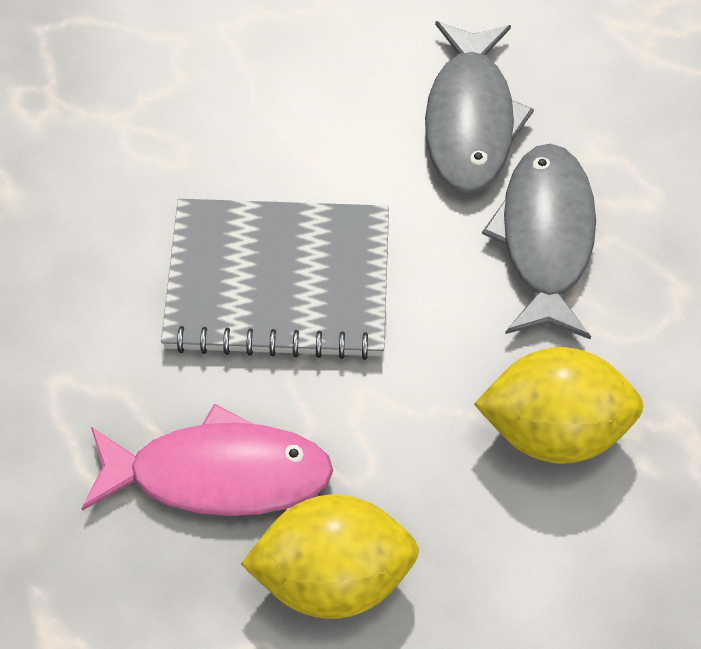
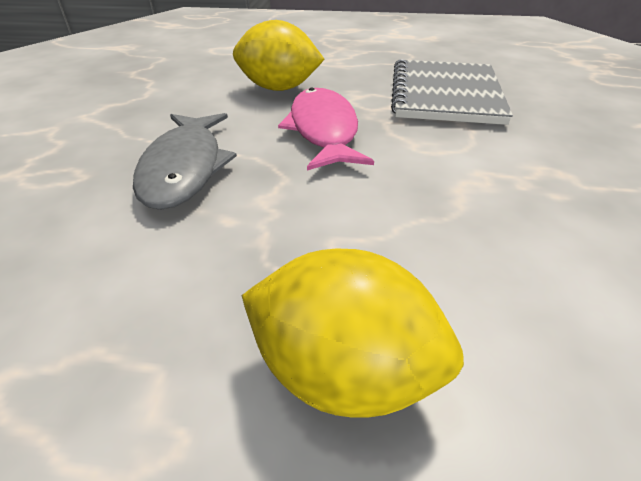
grey fish: [425,21,534,193] [482,144,596,340] = 2 -> [133,113,237,210] = 1

